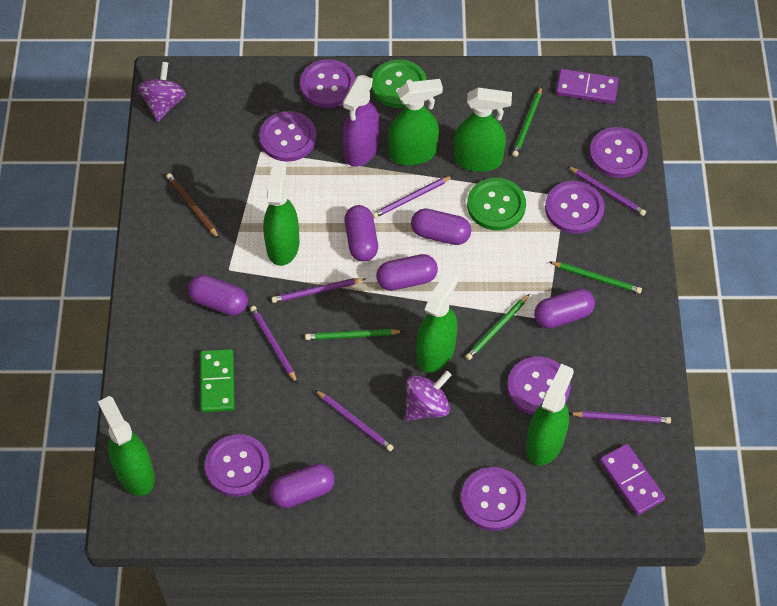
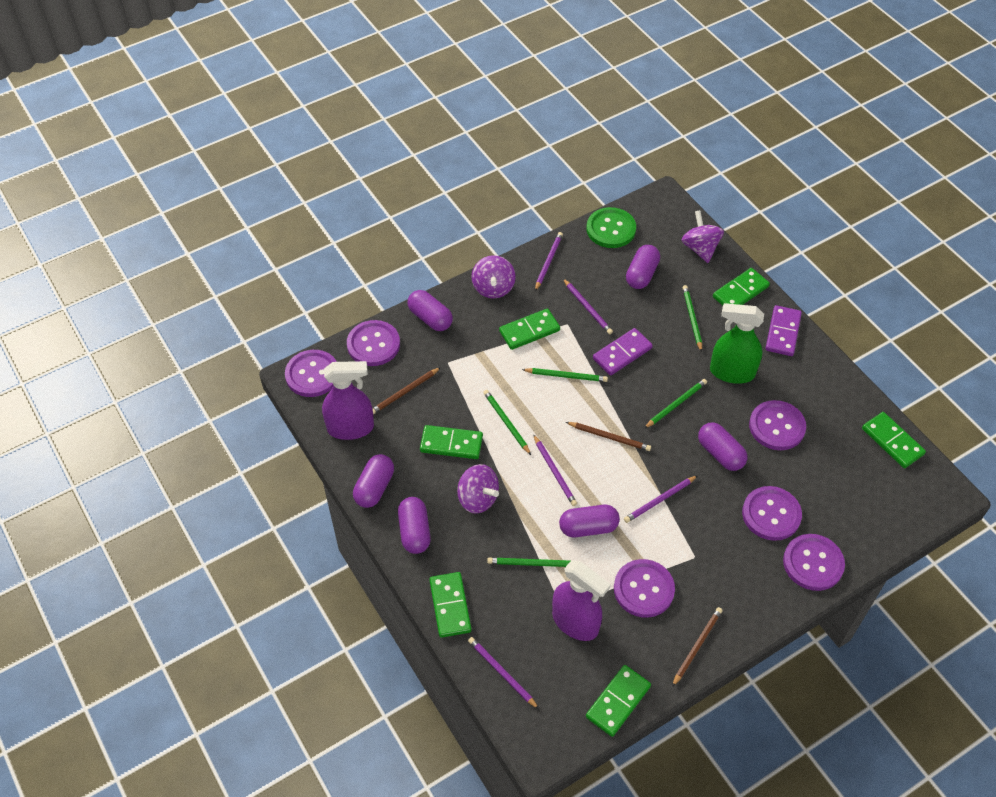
brown pencil: [166,173,219,238] = 1 -> [373,367,441,414] [566,422,651,451] [672,607,723,687] = 3
green button: [371,60,427,108] [467,178,526,230] = 2 -> [586,207,636,248] = 1
green domino: [200,349,235,413] = 1 -> [420,425,483,459] [429,572,471,638] [499,308,560,350] [586,665,651,737] [713,268,770,306] [862,412,926,468] = 6
green pencil: [305,329,404,340] [465,294,530,360] [512,86,542,157] [550,262,642,294] = 4 -> [483,390,531,455] [487,557,570,567] [522,368,608,382] [644,379,707,428] [682,285,702,352] = 5
green spray bottle: [98,396,155,496] [263,161,299,266] [388,79,443,165] [416,271,458,373] [454,88,512,172] [526,364,574,466] = 6 -> [710,303,764,384] = 1
purple button: [205,434,270,497] [259,111,317,162] [300,59,356,108] [461,467,526,531] [507,357,571,415] [545,181,605,234] [589,127,648,178] = 7 -> [285,350,337,397] [347,320,400,366] [614,559,675,618] [742,486,802,541] [749,400,806,450] [783,534,845,591] = 6
purple pencil: [250,306,298,384] [271,278,366,303] [315,390,394,451] [372,176,452,218] [567,166,646,216] [569,411,671,424] = 6 -> [468,637,539,709] [533,434,577,506] [535,232,563,291] [563,279,613,334] [624,475,698,523] = 5
purple spinning top: [137,62,186,122] [405,371,452,421] = 2 -> [457,464,499,513] [471,255,516,298] [681,210,724,263] = 3
purple spray bottle: [342,75,380,167] = 1 -> [322,361,374,440] [552,560,611,641] = 2

